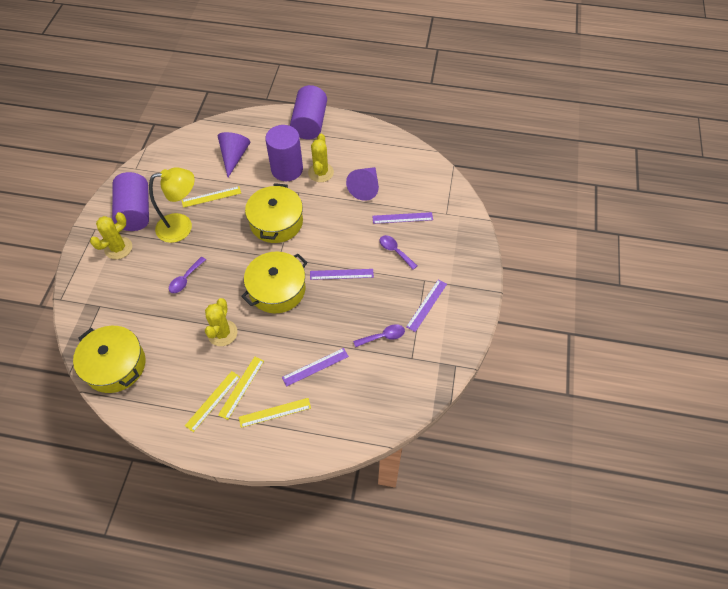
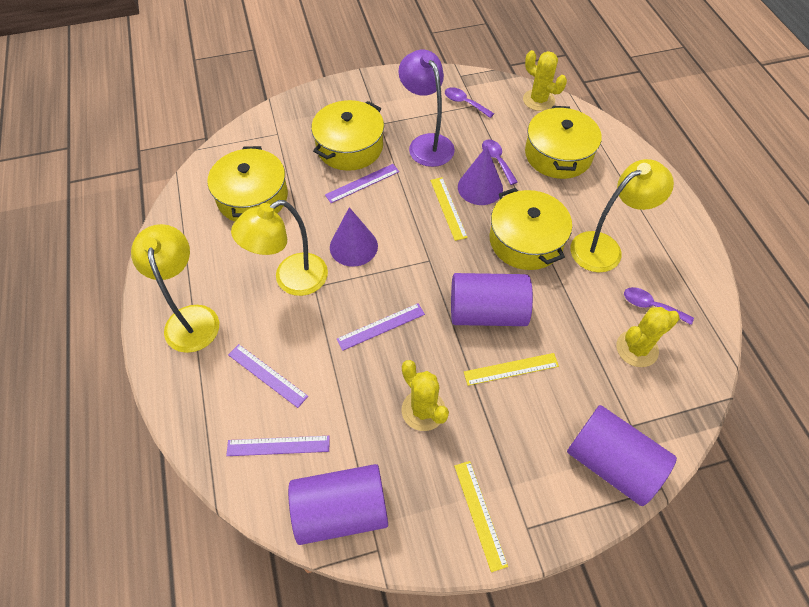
purple lamp: none = 0 -> [398,50,455,167] = 1
yellow lamp: [149,168,195,243] = 1 -> [131,224,219,353] [231,200,328,296] [570,159,674,272] = 3
yellow pot: [73,326,145,393] [241,252,307,313] [245,183,303,243] = 3 -> [207,146,288,222] [311,100,384,171] [490,188,572,270] [525,106,602,179] = 4
yellow ruler: [181,186,241,208] [185,371,240,432] [218,356,264,420] [239,398,311,428] = 4 -> [430,177,468,241] [454,461,508,572] [464,353,559,386] = 3

